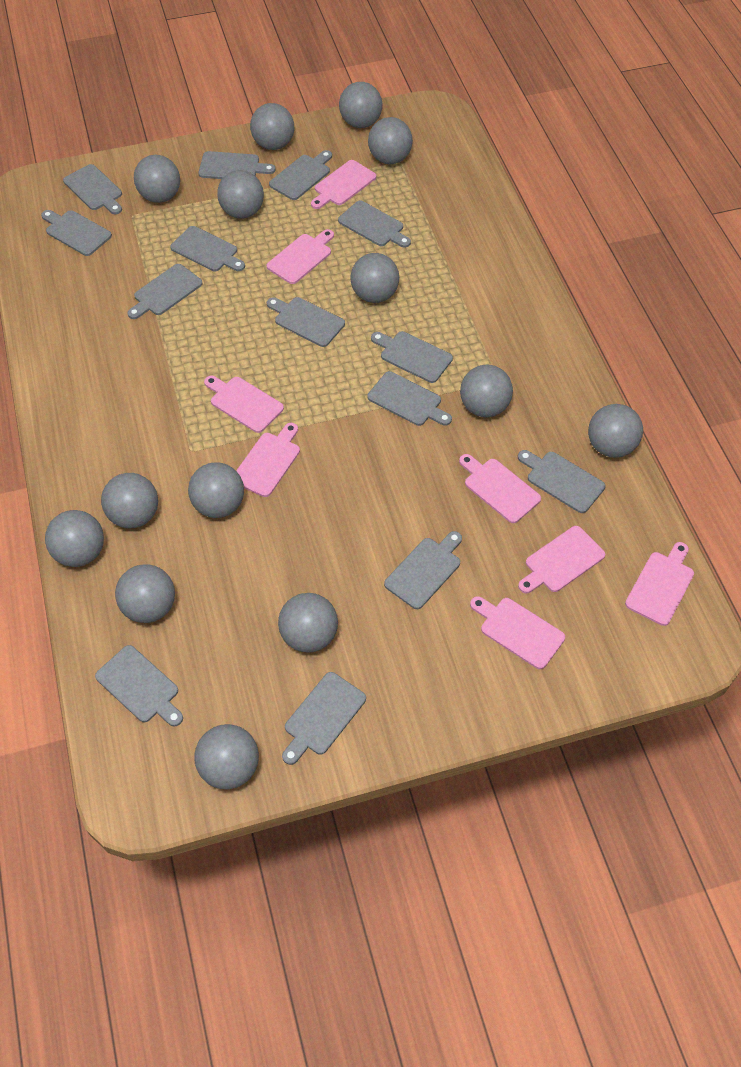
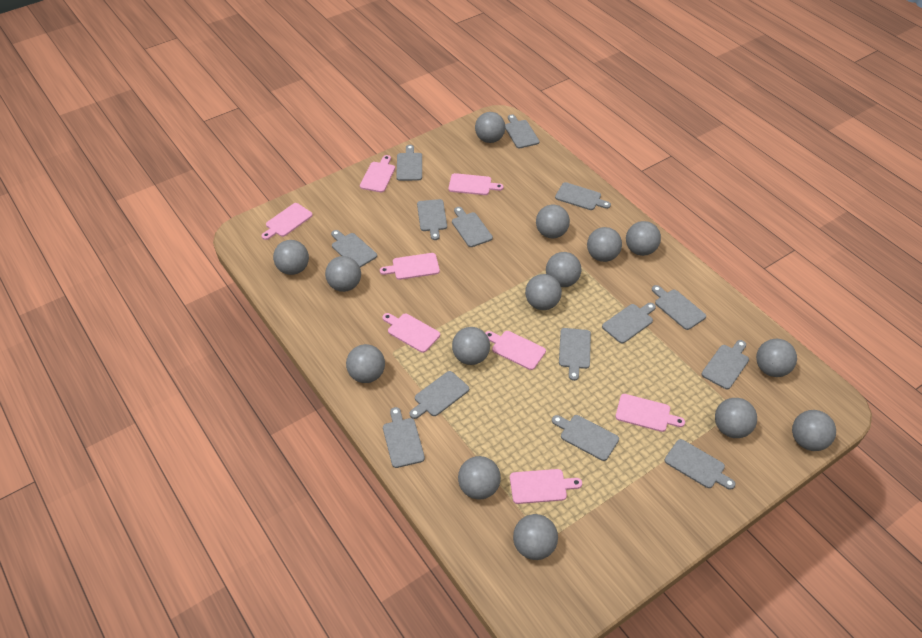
grey ball: [45,510,104,567] [101,473,158,528] [115,564,175,623] [134,155,180,203] [188,462,244,518] [194,724,259,789] [217,170,264,219] [250,103,294,150] [278,593,338,653] [339,82,382,128] [350,253,399,303] [368,117,413,164] [460,364,513,417] [588,404,643,458] = 14 -> [273,240,309,275] [325,256,361,292] [346,344,385,383] [452,327,490,365] [458,456,501,500] [475,112,505,143] [513,514,558,560] [525,274,562,310] [536,205,570,238] [546,252,582,287] [587,227,622,262] [626,221,661,256] [715,398,757,438] [756,339,797,377] [792,410,836,451] = 15

